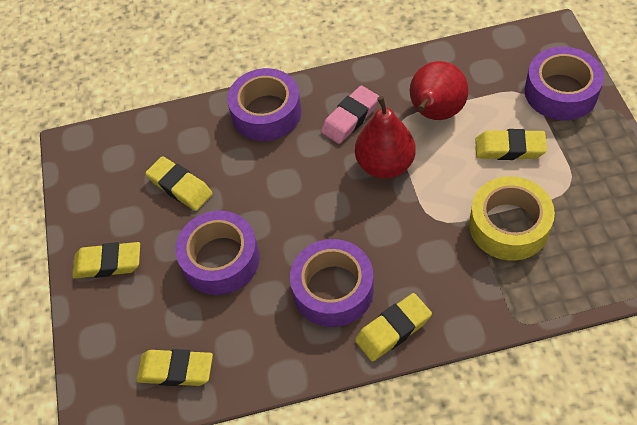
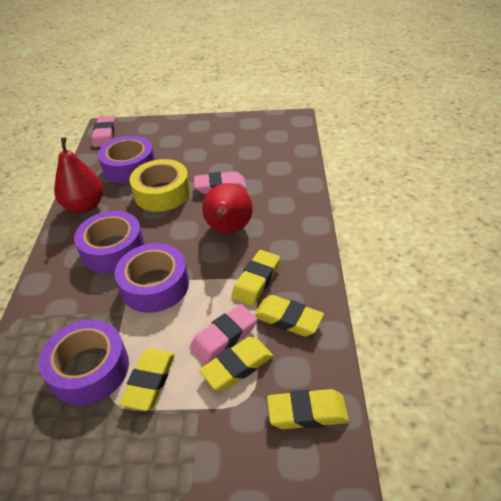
pink eraser: [321,86,379,144] = 1 -> [92,116,116,147] [190,304,257,365] [194,171,246,194] = 3

